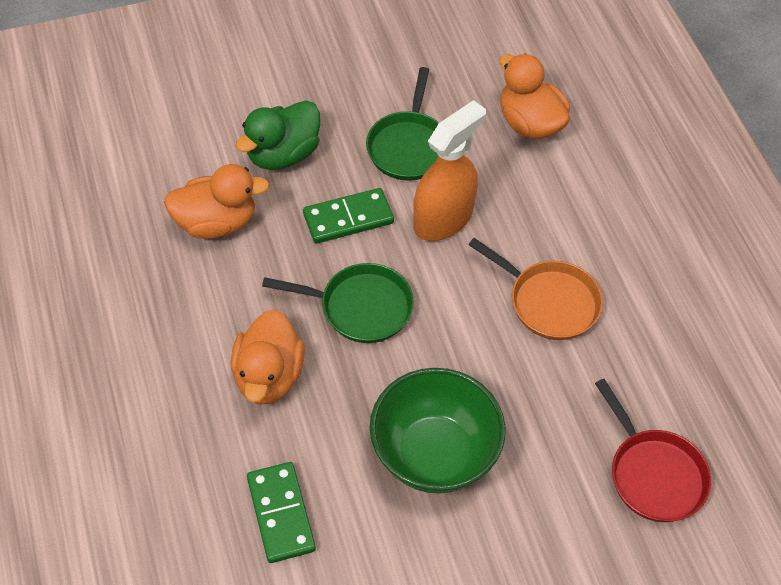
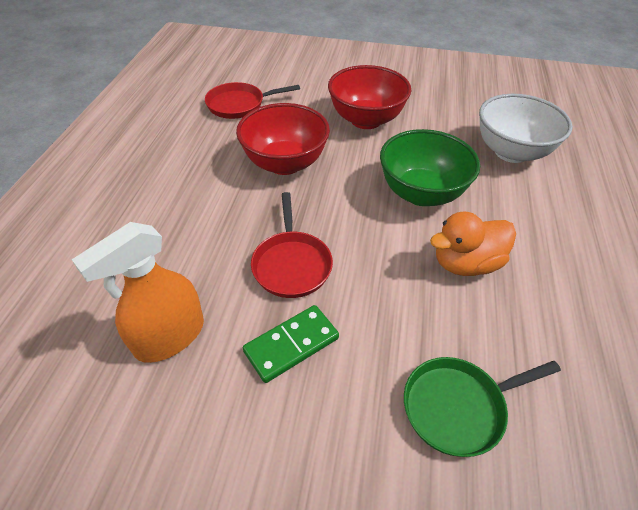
green domino: [247,462,316,563] [303,188,394,244] = 2 -> [243,305,339,383] = 1
green duck: [235,100,320,170] = 1 -> none = 0
green pan: [262,263,414,343] [366,67,439,181] = 2 -> [404,357,561,457] = 1
orange duck: [164,164,270,239] [231,309,305,405] [499,54,570,139] = 3 -> [430,212,516,276] = 1
orange pan: [468,238,603,340] = 1 -> none = 0
red bowl: none = 0 -> [236,103,330,175] [328,65,411,129] = 2
red pan: [595,379,711,522] = 1 -> [205,82,300,119] [251,192,333,298] = 2
white bowl: none = 0 -> [479,94,573,163] = 1

